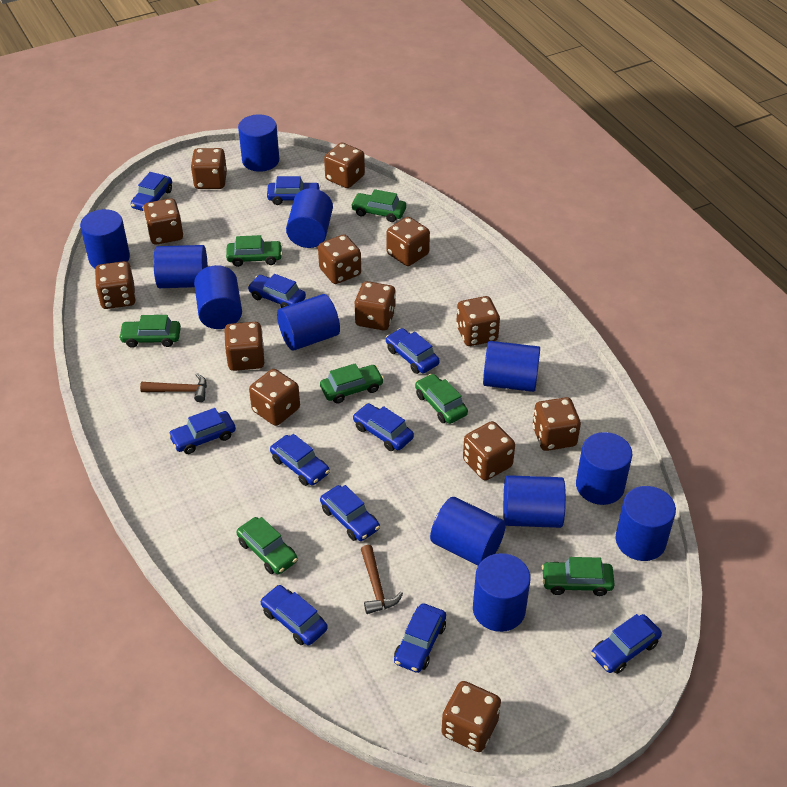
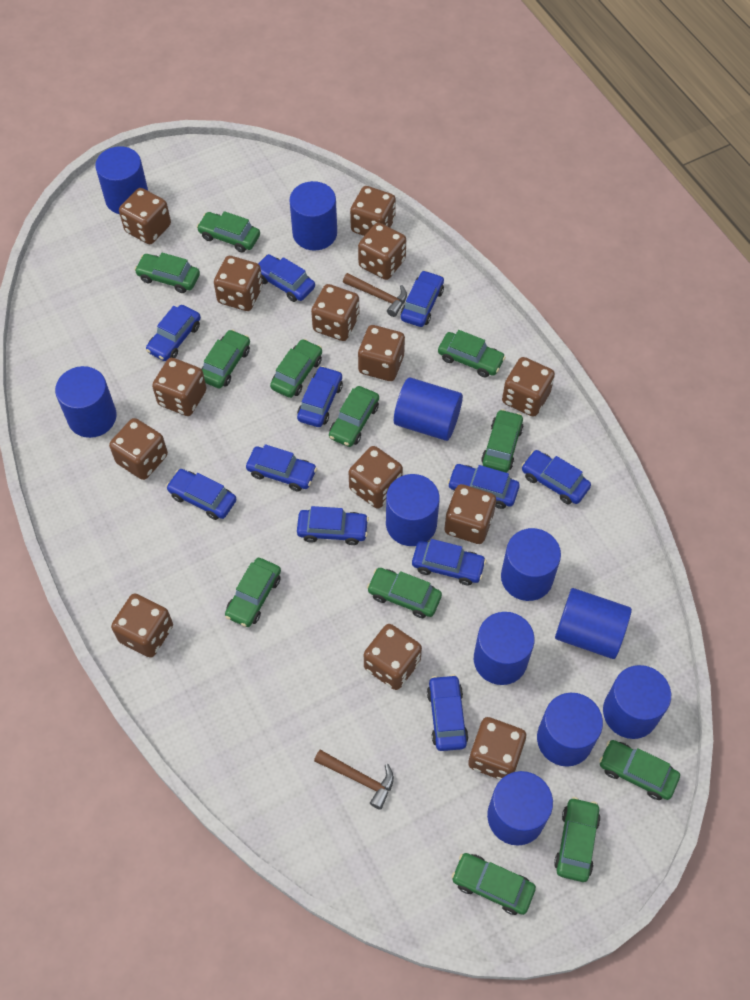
blue cylinder: [80,209,130,268] [153,245,208,288] [194,265,242,329] [238,114,279,172] [277,294,340,351] [286,188,333,248] [430,497,506,565] [473,553,530,632] [483,341,540,392] [503,475,566,528] [576,432,632,505] [616,486,676,561] = 12 -> [55,366,117,438] [95,146,148,214] [289,181,337,250] [386,474,440,546] [394,378,463,441] [474,612,535,685] [487,771,553,846] [501,528,561,601] [537,693,603,767] [555,588,632,659] [603,665,671,739] = 11
brown dice: [95,261,136,309] [143,198,183,245] [191,148,227,189] [225,322,265,371] [249,369,300,426] [318,234,361,284] [324,143,365,188] [354,281,396,331] [386,217,430,266] [441,681,501,752] [456,296,500,346] [463,421,515,480] [533,397,581,451] = 13 -> [109,418,168,480] [111,593,173,658] [119,188,171,244] [152,358,206,416] [214,256,263,311] [311,284,360,341] [349,446,403,509] [350,186,396,236] [358,222,406,280] [358,325,405,381] [364,624,422,690] [445,484,496,544] [468,717,526,780] [502,357,555,417] = 14
green car: [119,315,181,348] [226,235,283,267] [237,517,298,575] [320,363,384,404] [351,189,406,222] [415,374,468,424] [542,557,615,596] = 7 -> [134,253,200,293] [197,211,260,253] [202,329,250,388] [225,558,281,627] [270,339,322,398] [329,386,379,447] [367,568,442,618] [438,330,506,377] [452,853,536,915] [481,409,524,473] [554,797,601,882] [599,740,680,800] = 12

